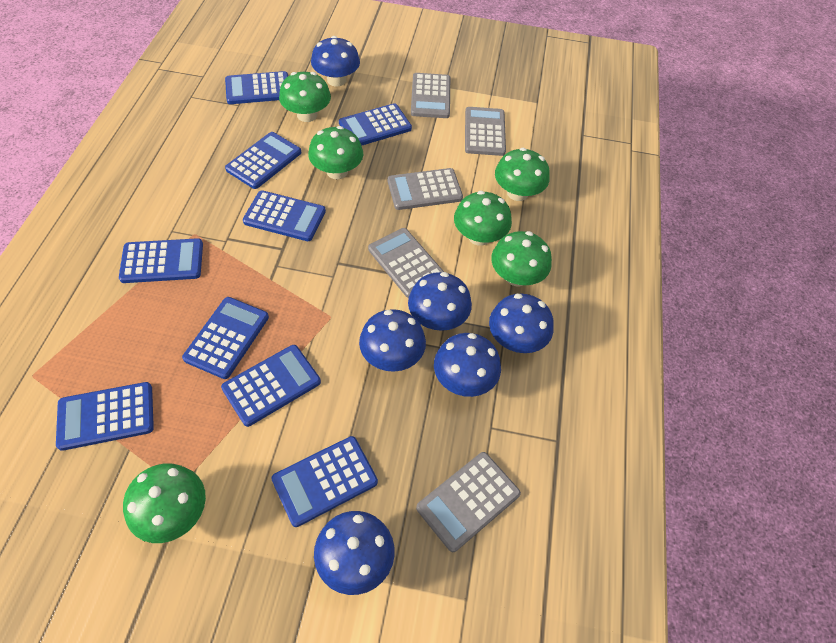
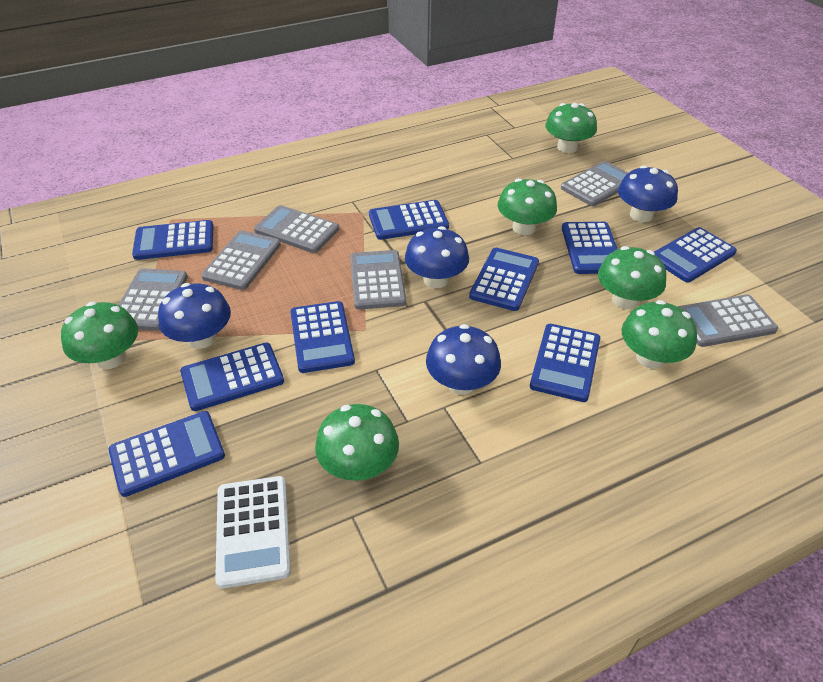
blue mushroom: [311,36,360,87] [314,511,395,595] [359,309,426,372] [408,272,472,331] [434,333,501,397] [489,294,554,353] = 6 -> [158,283,231,349] [405,226,469,288] [426,324,501,395] [618,165,678,222] = 4
grey calculator: [368,228,444,298] [388,168,463,210] [411,73,450,118] [416,452,521,552] [465,107,506,156] = 5 -> [119,268,188,331] [201,230,281,290] [254,205,339,253] [350,250,406,310] [561,161,628,206] [678,294,778,347] = 6
white calculator: none = 0 -> [215,476,291,589] = 1

